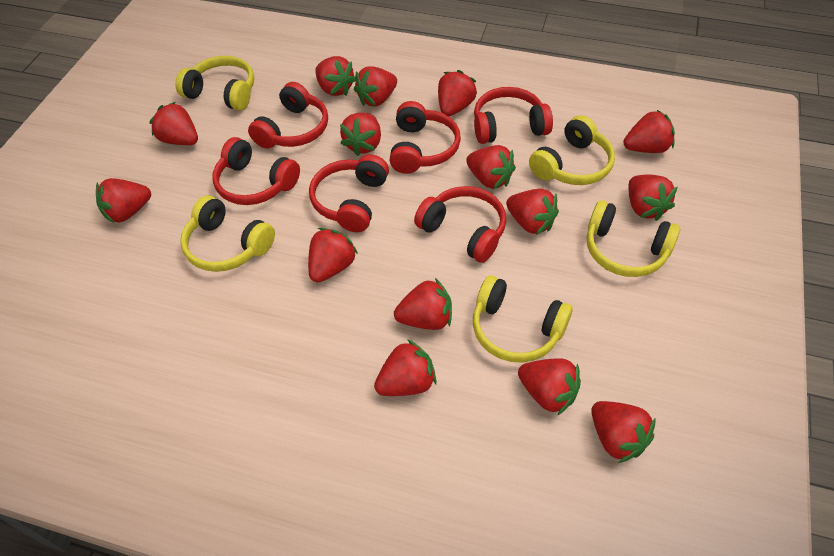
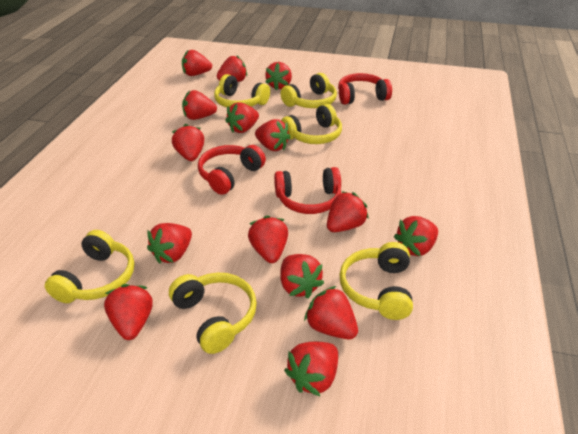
red headphones: [212,137,300,205] [248,82,328,148] [309,154,389,232] [389,101,461,174] [414,186,506,263] [474,87,553,144] = 6 -> [198,145,266,195] [274,167,341,214] [338,73,392,105] = 3
yellow headphones: [175,56,254,111] [180,195,275,272] [473,276,573,363] [529,115,615,185] [587,200,680,277] = 5 -> [45,230,134,303] [169,273,257,354] [214,74,270,108] [281,73,337,108] [281,104,342,144] [339,242,413,320] = 6

